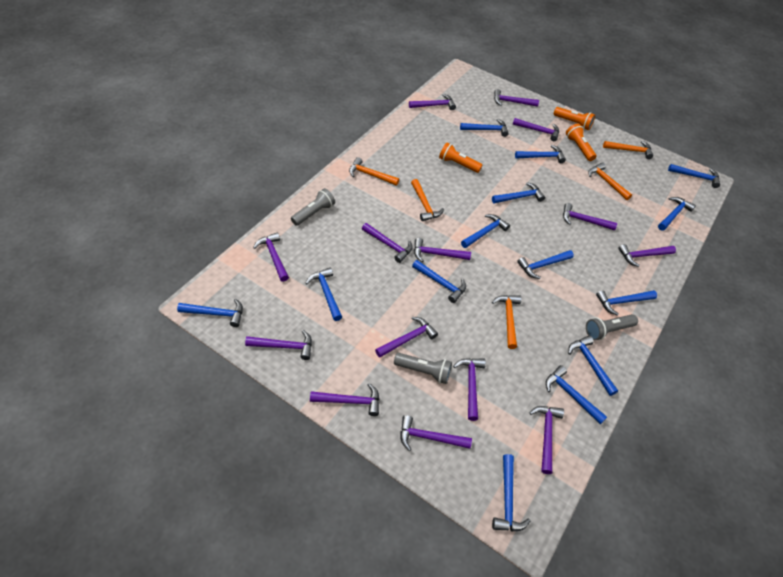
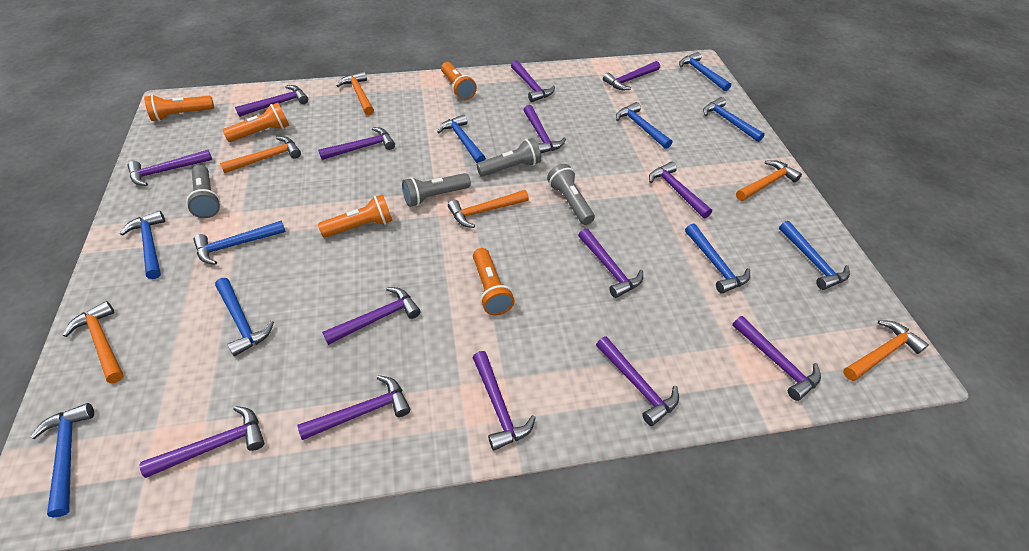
blue hammer: [177,299,243,327] [306,268,342,321] [412,260,466,303] [460,119,509,137] [461,214,510,248] [492,182,545,204] [492,454,531,531] [515,145,566,163] [517,250,574,279] [546,365,607,424] [568,336,618,396] [596,290,657,316] [658,197,696,230] [668,164,720,188] = 14 -> [30,403,94,517] [120,211,165,279] [193,220,286,265] [215,278,274,356] [437,115,486,163] [616,102,672,149] [679,52,731,91] [685,223,750,294] [703,97,765,142] [779,221,850,290] = 10
grey flashlight: [291,188,335,226] [394,353,452,384] [586,314,638,340] = 3 -> [186,165,221,218] [402,173,471,207] [476,138,541,177] [547,164,595,225] = 4
orange flashlight: [439,143,482,173] [554,107,595,130] [566,124,596,161] = 3 -> [144,95,214,121] [222,103,289,142] [318,194,393,238] [441,62,477,100] [473,248,515,315] = 5
orange hammer: [349,157,399,186] [411,179,444,221] [492,295,522,349] [588,162,632,200] [603,141,653,159] = 5 -> [63,301,124,383] [220,136,301,173] [336,71,374,115] [448,190,529,228] [736,160,802,201] [843,320,929,381] = 6

